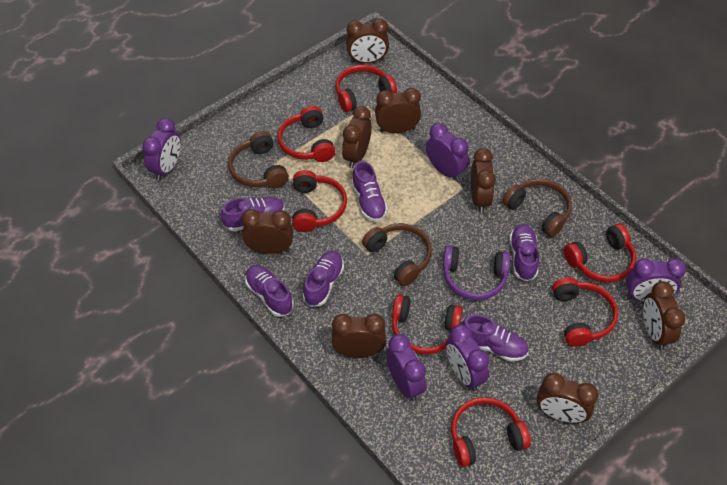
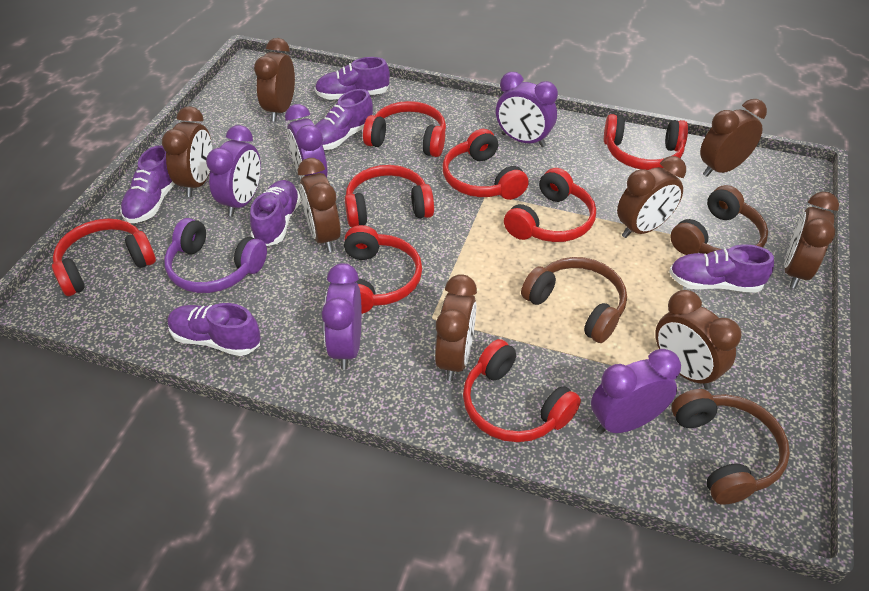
red headphones: [277,106,335,162] [292,170,347,232] [335,65,397,112] [392,294,463,354] [451,397,531,467] [552,277,618,347] [564,224,636,282] = 7 -> [52,219,156,296] [344,225,422,314] [345,165,434,227] [363,101,446,157] [443,129,529,200] [463,339,581,442] [504,168,596,242] [604,114,688,170] = 8

